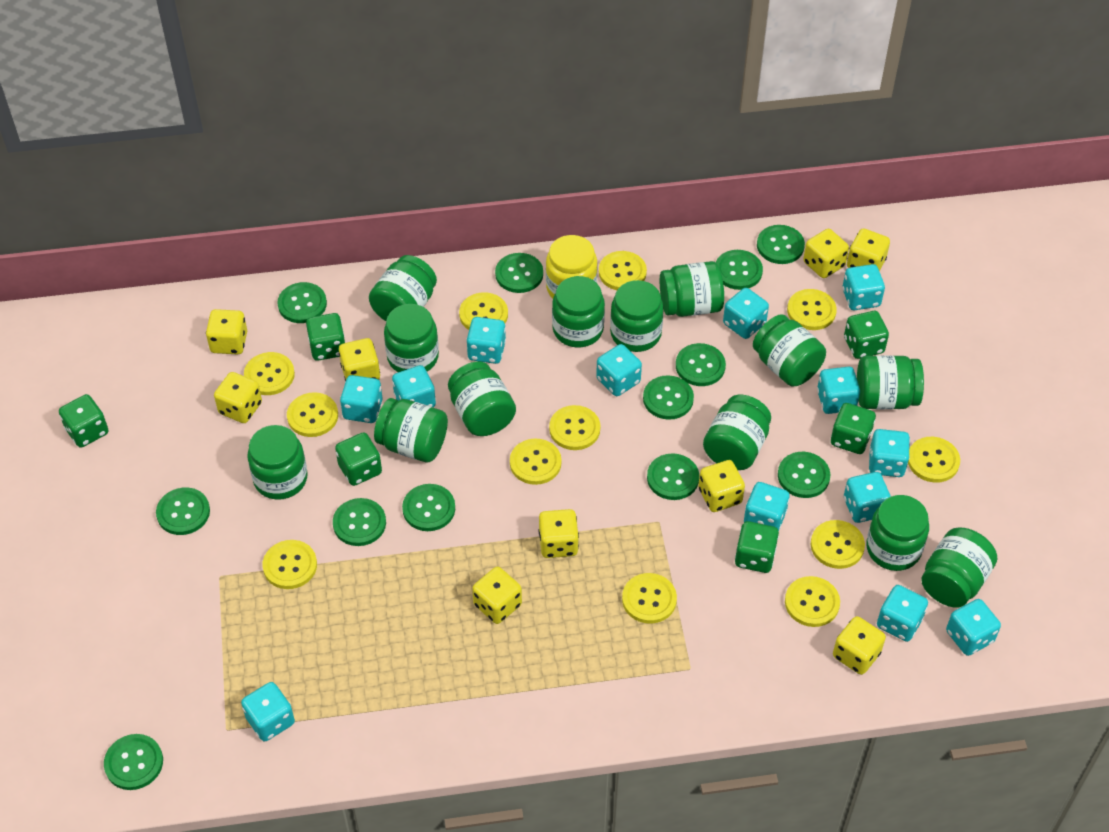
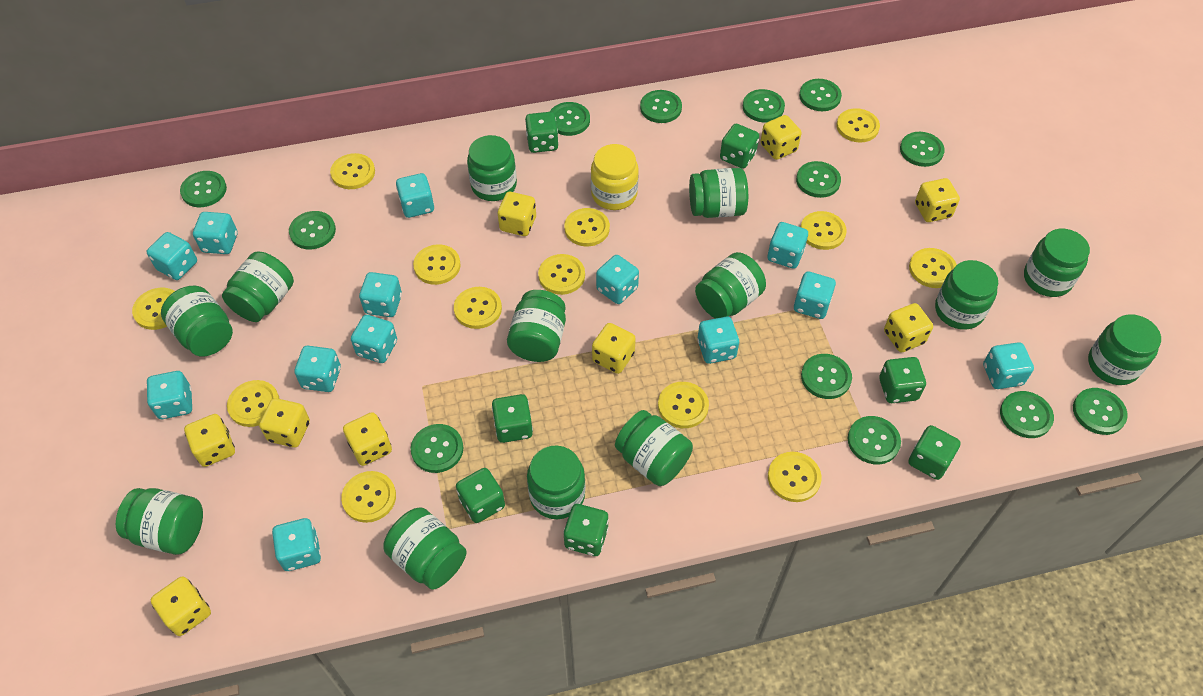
green button: [104,734,163,790] [156,488,210,535] [277,282,327,323] [333,498,386,546] [402,484,455,531] [495,253,543,293] [643,375,694,420] [647,453,699,500] [676,343,726,386] [716,250,763,290] [757,225,805,264] [778,452,830,498] = 12 -> [180,171,227,207] [289,211,336,249] [411,424,463,473] [550,102,590,136] [640,90,682,123] [743,89,785,122] [796,161,841,198] [799,79,842,111] [801,354,852,399] [848,416,901,465] [900,132,945,167] [1000,391,1054,438] [1073,388,1128,435] = 13
green dice: [59,394,108,448] [306,313,345,361] [335,432,382,486] [735,521,779,573] [831,403,876,454] [844,311,889,359] = 6 -> [456,468,505,523] [492,394,533,443] [525,112,559,153] [564,504,609,556] [720,124,759,169] [879,357,926,403] [908,425,961,480] = 7
yellow button: [244,352,295,395] [262,540,317,589] [287,392,338,437] [459,292,508,330] [510,439,562,485] [549,405,600,450] [599,251,647,290] [622,573,677,624] [785,576,840,627] [787,289,837,330] [811,520,865,569] [908,437,960,483] = 12 -> [132,288,175,330] [227,380,280,427] [330,153,375,189] [341,471,396,523] [413,244,461,285] [454,287,502,329] [538,254,585,295] [564,208,610,246] [658,382,709,428] [768,452,822,502] [801,211,847,250] [836,108,880,143] [909,248,957,288] = 13

